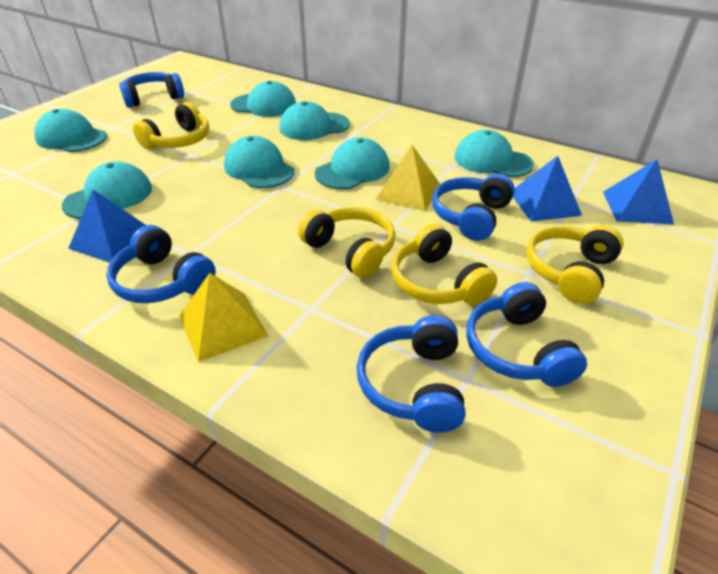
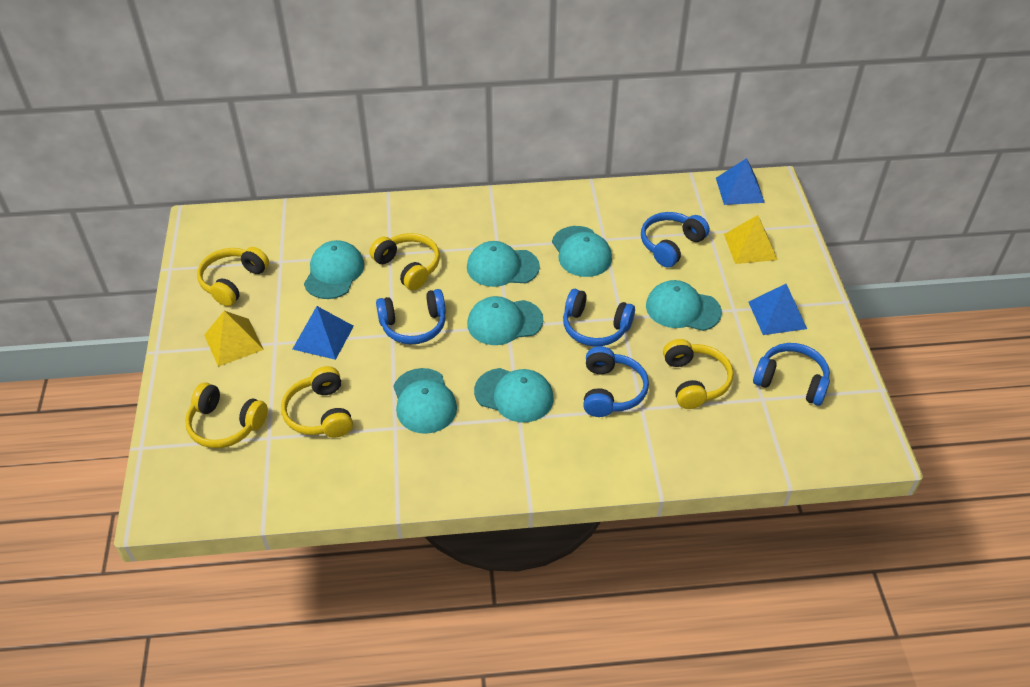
yellow headphones: [133,102,209,149] [298,207,395,278] [391,224,497,305] [527,225,624,304] = 4 -> [185,382,268,448] [197,247,269,307] [281,366,353,437] [370,233,440,290] [663,339,733,409] = 5

